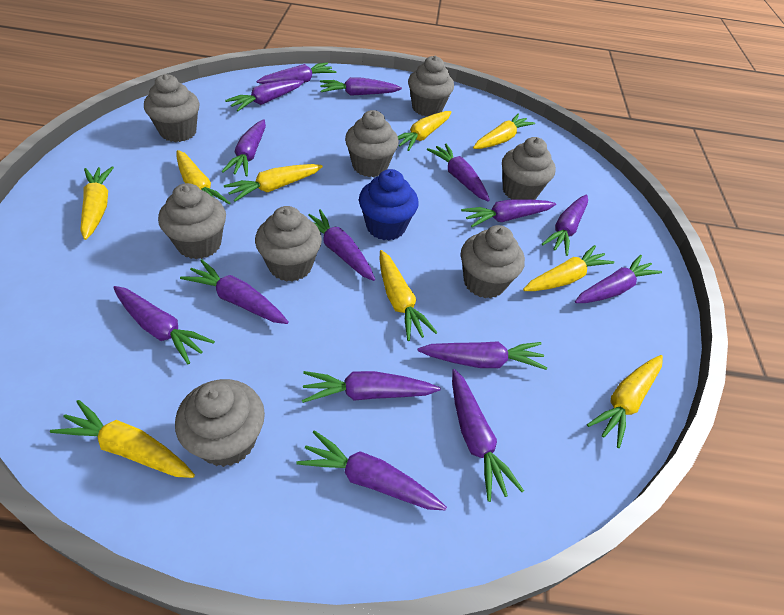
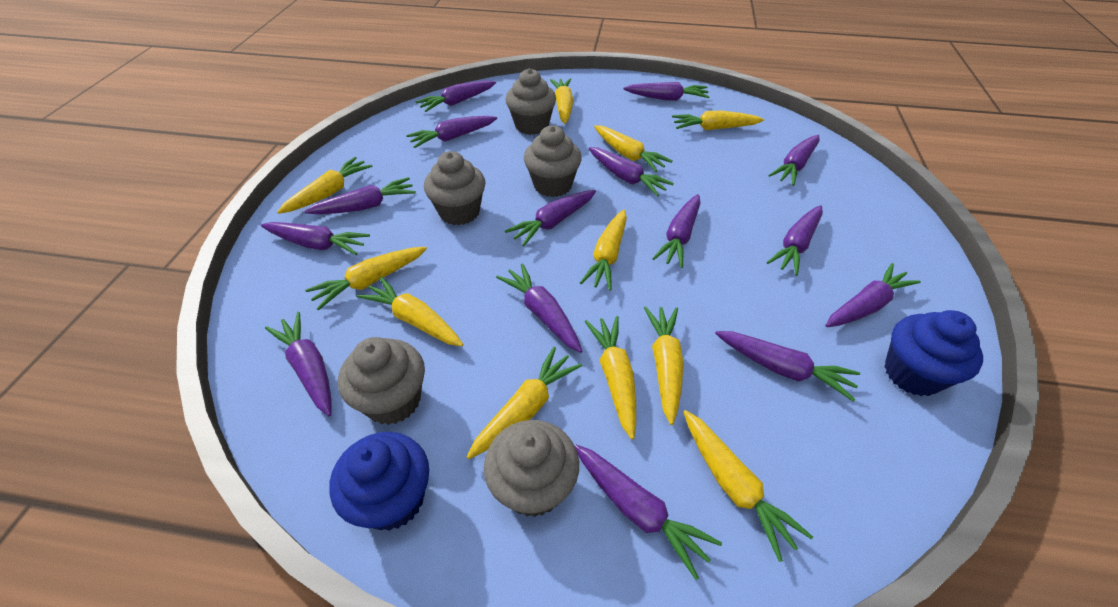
blue cupcake: [359,169,419,241] = 1 -> [329,432,429,531] [884,310,983,396] = 2
grey cupcake: [144,74,199,142] [158,183,226,259] [175,379,265,467] [255,206,322,282] [345,110,399,177] [408,55,454,116] [461,225,525,298] [502,137,556,200] = 8 -> [338,337,425,425] [424,151,486,225] [484,420,579,517] [506,68,556,135] [524,125,582,197] = 5
yellow carrot: [50,400,195,478] [81,166,114,240] [177,150,230,204] [224,164,323,202] [380,250,438,341] [398,111,452,151] [473,114,535,149] [523,245,614,291] [587,355,663,448] = 9 -> [277,157,372,214] [305,247,427,310] [357,277,463,346] [467,347,582,459] [550,78,574,124] [580,210,627,291] [585,316,636,440] [594,125,672,172] [644,306,684,425] [672,110,764,130] [683,410,813,562] = 11

